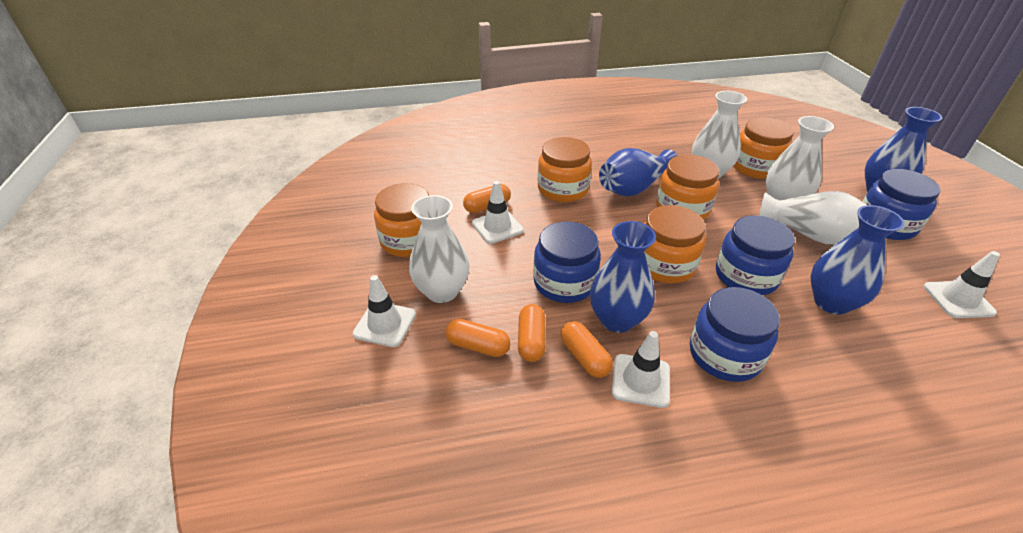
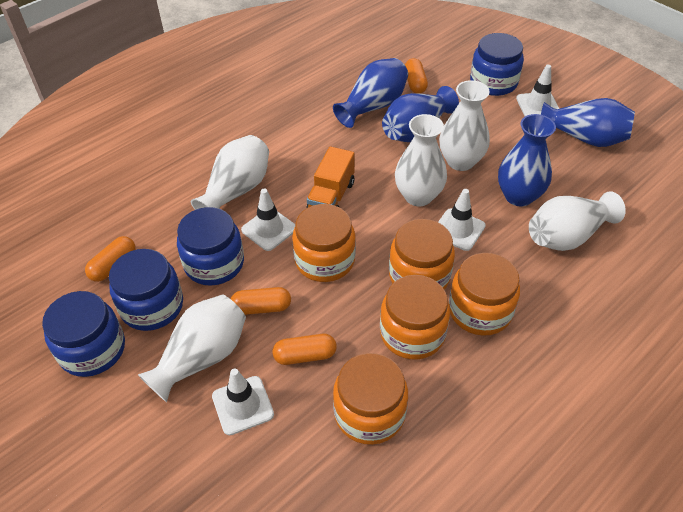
orange truck: none = 0 -> [307,146,355,208] = 1
white vase: [409,195,470,303] [692,91,747,179] [759,191,866,244] [766,116,834,200] = 4 -> [138,294,246,402] [191,135,269,210] [395,114,447,206] [439,80,490,171] [529,191,626,251] = 5

